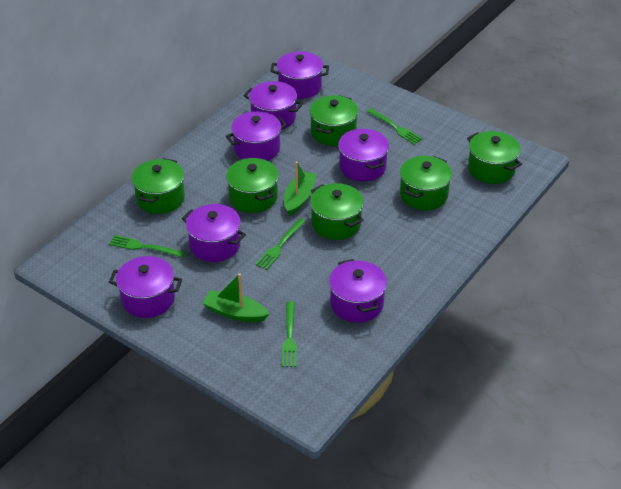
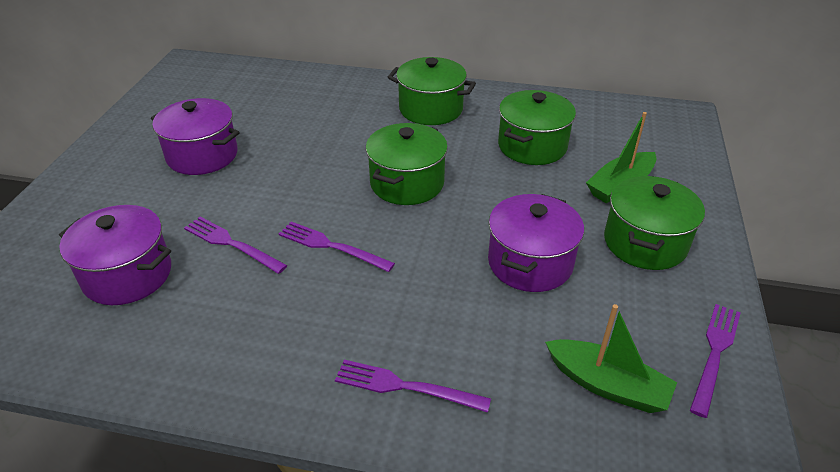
green fork: [109,235,185,258] [255,218,306,270] [282,301,297,367] [366,108,423,145] = 4 -> none = 0
green pot: [132,158,185,214] [226,158,279,213] [310,95,358,146] [310,183,364,240] [400,156,452,210] [467,131,522,184] = 6 -> [366,123,448,205] [388,57,476,125] [498,90,576,165] [604,176,705,270] = 4
purple fork: none = 0 -> [184,217,287,274] [279,222,395,272] [335,359,491,413] [690,304,741,418] = 4
purple pot: [109,256,182,318] [182,204,246,262] [226,111,287,161] [243,81,303,129] [271,51,329,99] [329,259,387,323] [338,129,389,181] = 7 -> [59,205,171,305] [151,98,239,175] [488,194,584,292] = 3

